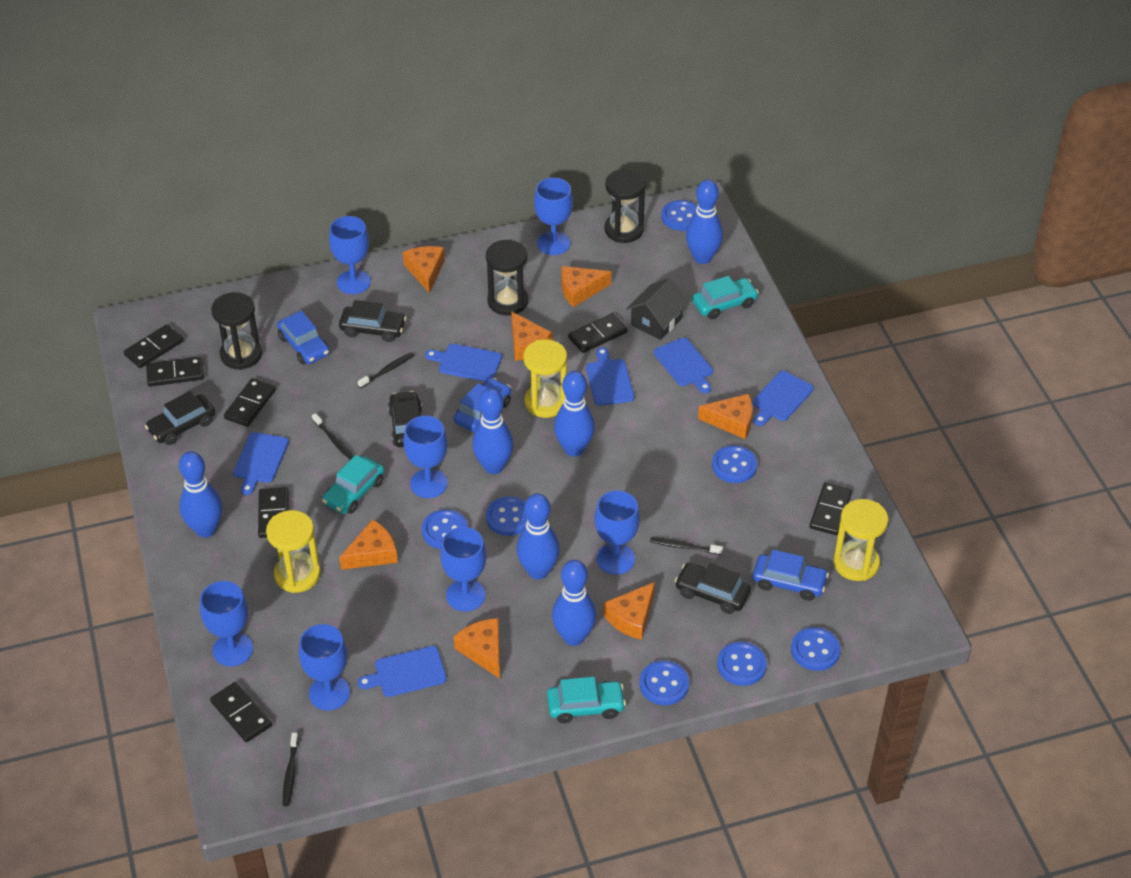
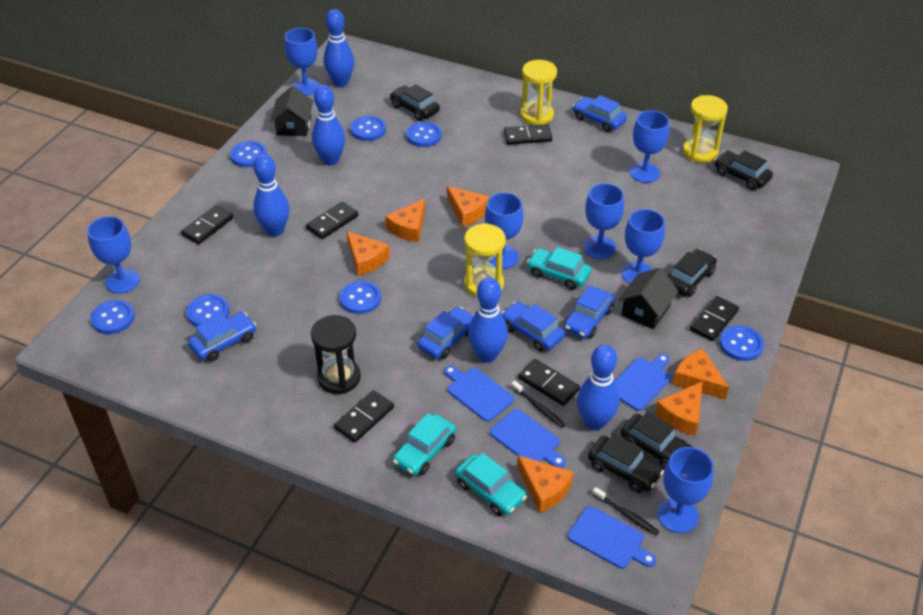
black car: [145,391,215,445] [339,300,407,342] [388,391,422,448] [675,563,751,614] = 4 -> [390,84,440,121] [588,433,664,493] [620,412,692,470] [668,249,717,297] [714,150,773,190] = 5
black domino: [124,324,184,368] [146,356,204,387] [210,682,272,742] [224,378,276,427] [258,487,289,538] [568,313,627,353] [809,482,852,535] = 7 -> [181,205,233,244] [306,202,358,239] [334,390,394,443] [504,124,552,145] [518,359,580,406] [690,296,739,341] = 6
black hourglass: [211,292,262,370] [486,239,528,315] [605,169,646,243] = 3 -> [311,315,361,394] = 1
black house: [626,278,688,340] = 1 -> [270,86,313,136] [618,268,678,329] = 2
black toothbrush: [283,733,298,806] [312,413,354,460] [358,352,414,388] [650,537,723,555] = 4 -> [511,381,565,428] [592,487,660,536] = 2
blue bowling pin: [179,451,223,537] [472,388,514,474] [517,493,560,579] [552,560,596,646] [554,371,595,457] [686,180,723,264] = 6 -> [253,154,290,237] [312,85,345,166] [324,9,354,87] [468,277,508,363] [577,345,620,430] = 5
blue car: [277,311,330,365] [453,378,511,432] [753,550,829,601] = 3 -> [188,312,256,362] [417,307,474,359] [501,302,565,352] [564,285,615,339] [573,95,627,132] = 5
blue cutting board: [233,432,289,495] [358,646,447,697] [425,344,502,382] [586,347,634,406] [654,337,713,393] [752,371,814,426] = 6 -> [444,365,514,422] [490,409,566,468] [568,506,656,569] [614,354,671,411] = 4
orange cheese: [339,519,398,570] [403,246,445,293] [454,618,500,679] [511,311,553,361] [561,266,611,307] [603,582,655,640] [698,394,753,439] = 7 -> [346,231,390,275] [385,199,425,242] [447,186,490,227] [517,455,574,513] [655,381,703,436] [672,349,729,400] = 6

